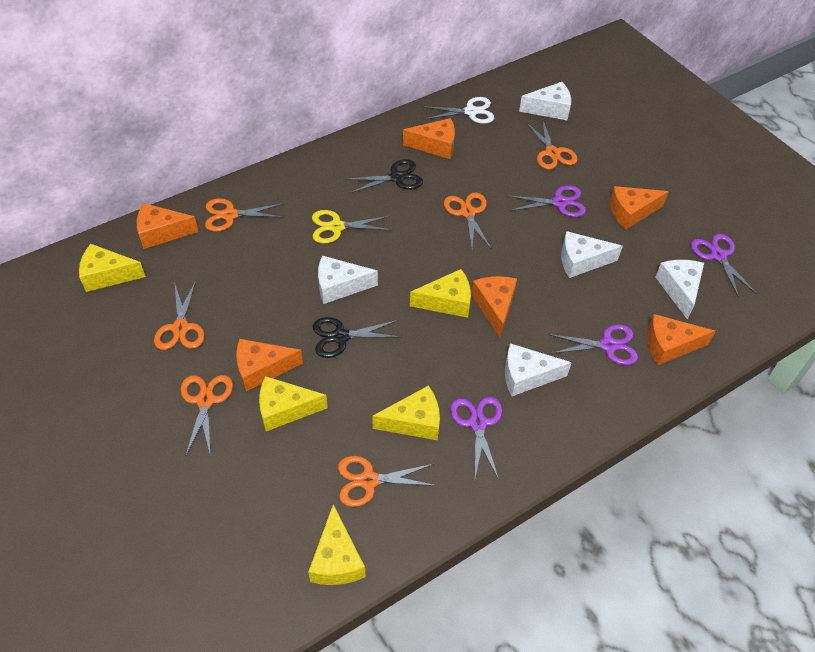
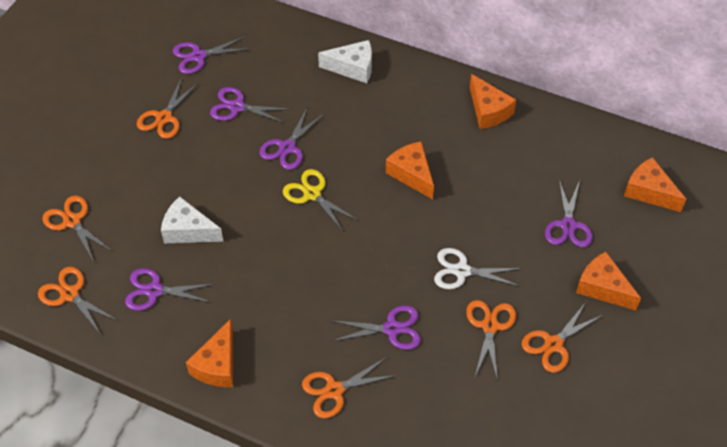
black scissors: [313,317,399,358] [345,159,423,193] = 2 -> none = 0
orange cheese: [137,203,199,249] [236,339,303,391] [403,118,455,159] [471,276,517,338] [609,186,669,230] [647,314,715,365] = 6 -> [186,319,233,387] [386,141,434,199] [470,74,516,129] [576,252,641,310] [624,157,686,212] = 5
purple scissors: [450,397,502,480] [508,185,586,217] [548,324,638,365] [691,234,757,298] = 4 -> [125,268,215,311] [173,36,250,74] [210,87,289,123] [259,108,324,170] [331,305,421,350] [545,180,592,247] = 6
white cheese: [318,255,378,304] [505,343,572,396] [519,82,571,120] [561,231,623,278] [655,260,704,320] = 5 -> [161,196,224,243] [318,40,372,83] = 2
yellow cheese: [79,244,146,292] [259,376,328,431] [308,504,366,585] [372,385,440,440] [410,269,471,318] = 5 -> none = 0

